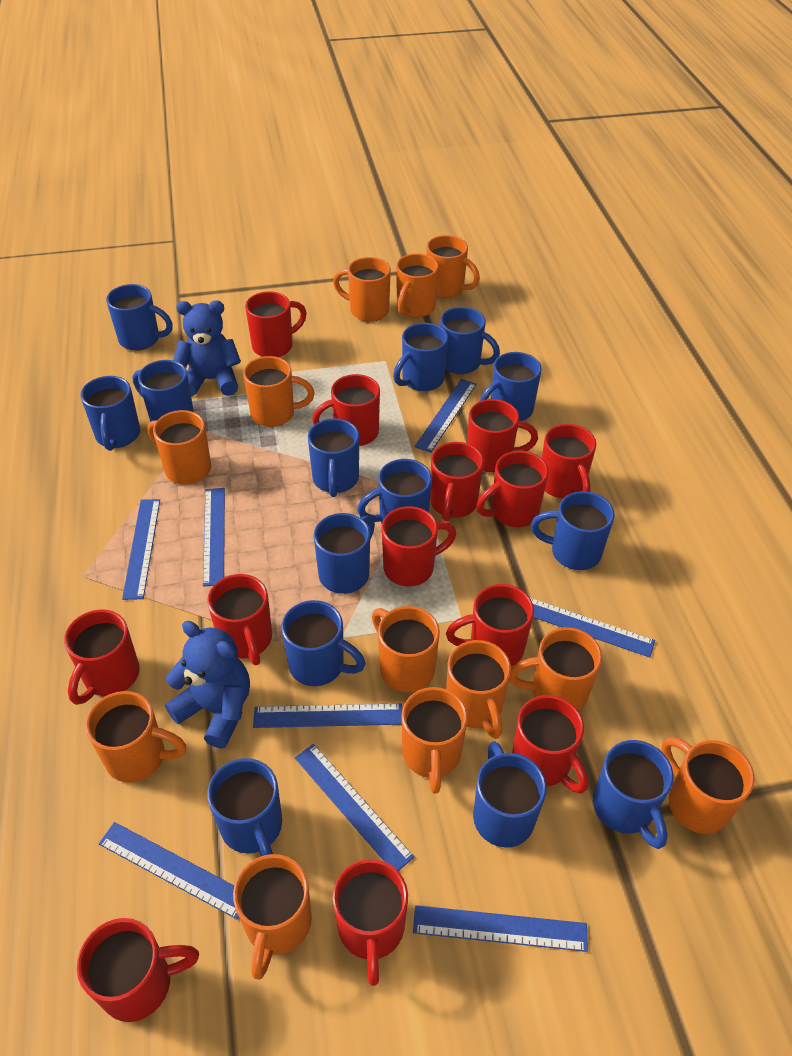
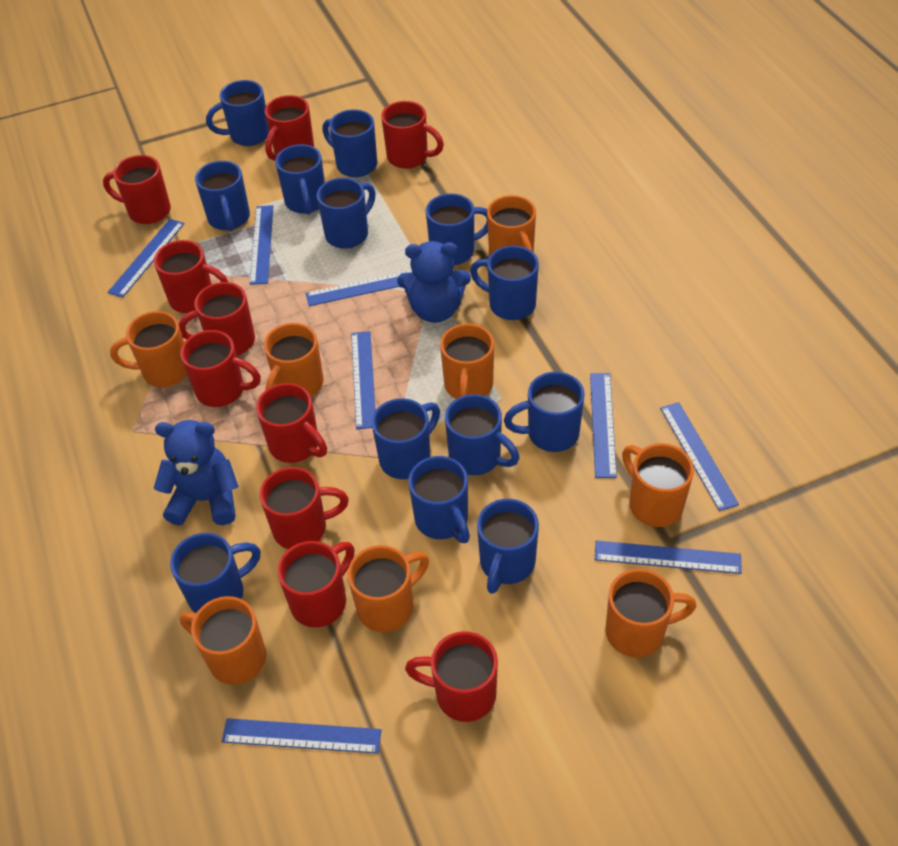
blue mug: [80,376,140,451] [106,284,173,351] [133,360,194,422] [207,758,282,856] [281,600,365,686] [308,418,359,497] [314,513,375,594] [357,459,432,524] [393,323,448,391] [440,307,500,374] [473,741,547,848] [480,352,542,421] [531,491,615,570] [593,740,673,849] = 14 -> [170,533,261,613] [195,161,250,231] [206,80,269,146] [275,144,325,214] [317,178,376,249] [322,109,377,177] [372,398,440,479] [408,456,470,543] [426,193,488,265] [445,394,519,475] [470,246,539,320] [477,499,539,594] [504,372,585,452] = 13
orange mug: [85,691,187,783] [148,410,211,485] [233,854,312,980] [243,356,315,427] [333,257,391,321] [372,606,440,692] [396,253,439,318] [401,687,468,794] [427,235,480,298] [446,640,511,739] [509,627,602,711] [662,737,755,834] = 12 -> [110,311,187,387] [180,596,266,685] [264,323,323,396] [347,545,429,632] [440,323,494,399] [487,195,536,255] [605,569,696,657] [622,443,694,527] = 8
red mug: [64,609,140,705] [77,918,199,1022] [207,574,272,665] [245,292,307,357] [312,374,380,446] [332,859,408,986] [382,506,457,586] [430,442,484,521] [446,584,534,666] [467,399,538,472] [476,451,549,527] [512,695,589,794] [542,424,596,498] = 13 -> [103,155,171,224] [154,240,228,313] [179,282,255,356] [180,330,261,407] [256,383,327,463] [260,467,349,549] [265,95,314,161] [277,541,354,627] [381,101,444,169] [405,631,498,722] = 10

